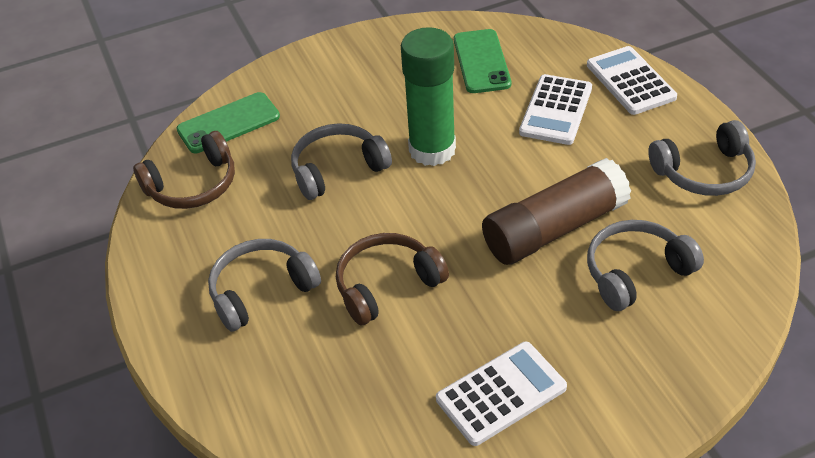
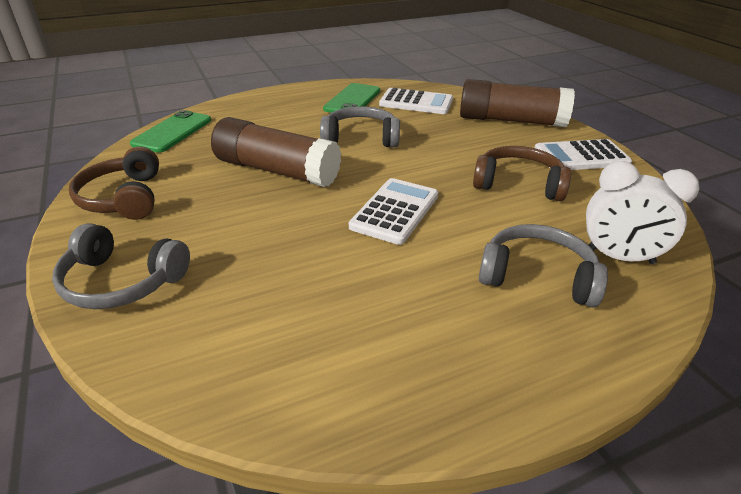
brown glue stick: [482,158,631,265] = 1 -> [211,117,341,187] [460,79,575,127] = 2
green glue stick: [401,27,456,166] = 1 -> none = 0
grey headphones: [208,239,321,332] [291,123,392,200] [587,220,704,311] [648,120,756,196] = 4 -> [52,223,190,309] [320,106,400,147] [479,224,608,308] = 3
white clock: none = 0 -> [586,161,699,264] = 1

